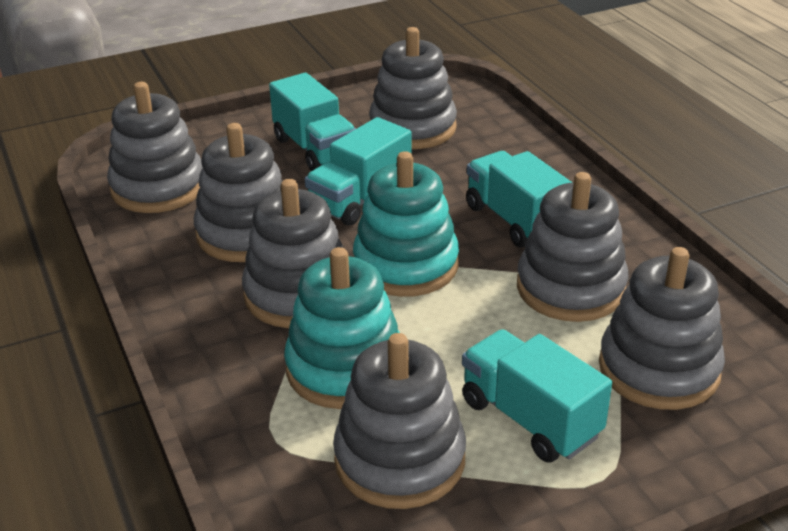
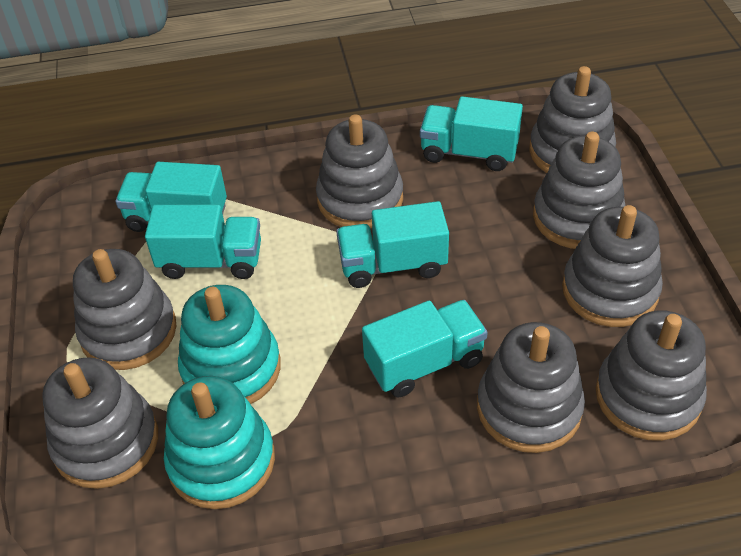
grey stacking toy: [107,82,203,213] [194,123,283,262] [242,179,344,328] [333,333,466,509] [369,27,457,149] [517,172,629,322] [599,247,725,410] = 7 -> [42,357,158,489] [73,249,176,370] [316,114,403,228] [477,322,585,453] [529,66,616,173] [533,132,625,249] [562,205,663,327] [596,310,707,441] = 8
turquoise truck: [269,73,356,171] [305,117,412,226] [462,329,612,463] [466,151,573,248] = 4 -> [115,162,227,232] [145,205,261,279] [336,201,449,288] [362,300,488,397] [420,96,523,171] = 5

